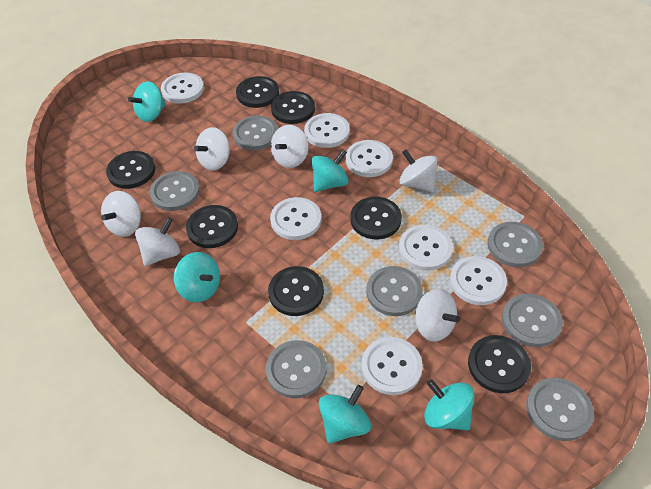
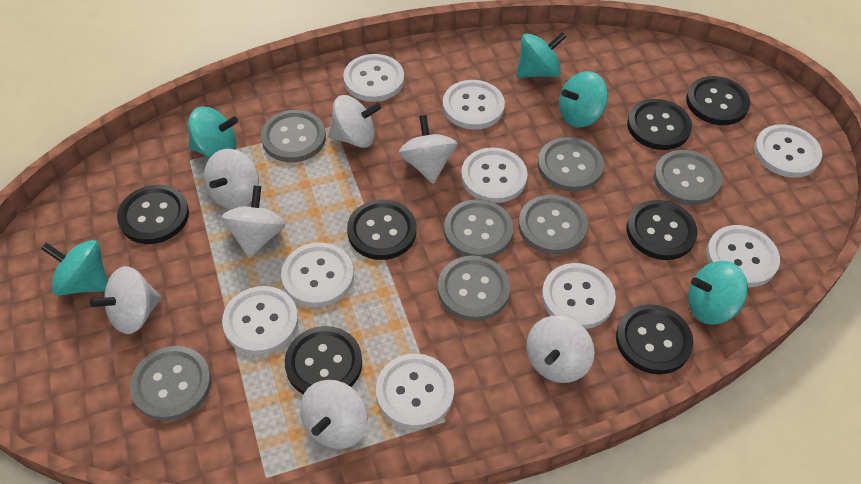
white button: [161,73,204,104] [270,197,321,240] [304,113,350,148] [346,140,393,177] [361,337,423,395] [399,225,453,271] [450,256,507,305] = 7 -> [222,286,298,355] [281,243,354,307] [343,54,404,102] [376,354,454,429] [443,80,505,130] [461,147,527,203] [542,263,616,329] [707,225,780,287] [754,124,822,178] = 9
white spinning top: [101,191,141,237] [135,217,180,266] [194,127,230,171] [271,125,309,168] [400,149,438,192] [415,289,460,342] = 6 -> [90,266,162,334] [204,149,259,209] [221,185,286,259] [300,380,368,449] [328,95,381,148] [399,115,457,184] [526,315,594,383] = 7

